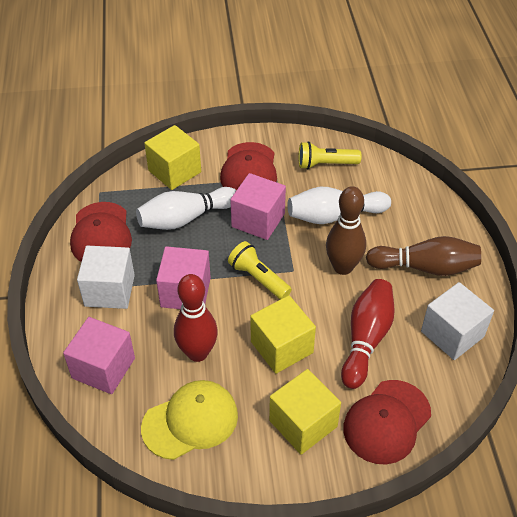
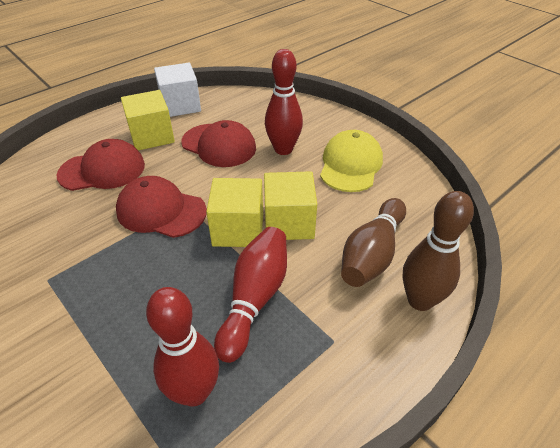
pink cube: [63,317,135,394] [156,246,211,309] [230,173,286,240] = 3 -> none = 0
red bowling pin: [174,274,218,362] [341,279,395,389] = 2 -> [146,287,219,407] [214,227,287,363] [265,49,303,155] = 3
white bowling pin: [136,187,236,230] [287,187,391,224] = 2 -> none = 0
white cube: [77,246,135,309] [421,282,494,360] = 2 -> [154,63,201,117] = 1
yellow flashlight: [228,241,292,299] [299,141,361,169] = 2 -> none = 0

